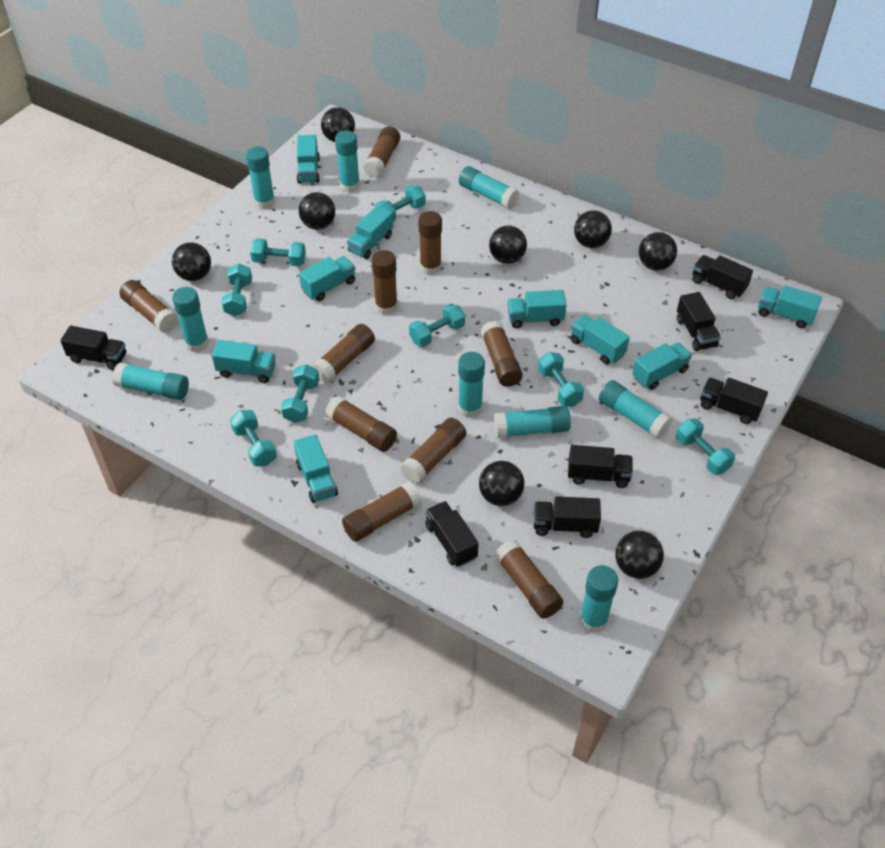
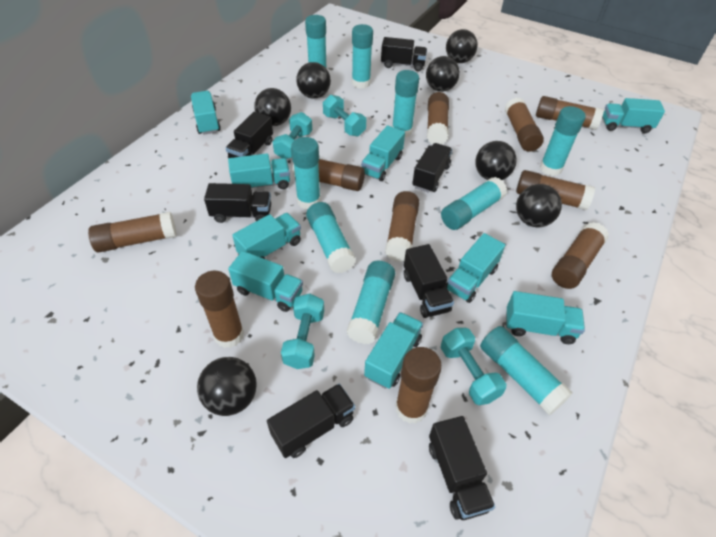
black ball: [172,242,211,281] [299,192,335,230] [321,107,355,142] [479,461,524,506] [489,225,527,264] [574,210,612,248] [615,531,664,579] [639,232,677,271] = 8 -> [197,357,257,416] [254,88,291,126] [296,62,331,99] [426,56,460,92] [446,29,478,63] [475,141,517,180] [516,184,562,227] = 7
turquoise dumbbell: [221,263,252,316] [230,410,277,466] [250,238,306,266] [281,364,319,423] [375,185,426,221] [409,304,465,347] [538,352,584,407] [676,419,735,475] = 8 -> [273,112,312,159] [281,294,324,369] [323,95,366,137] [441,328,506,405] = 4

